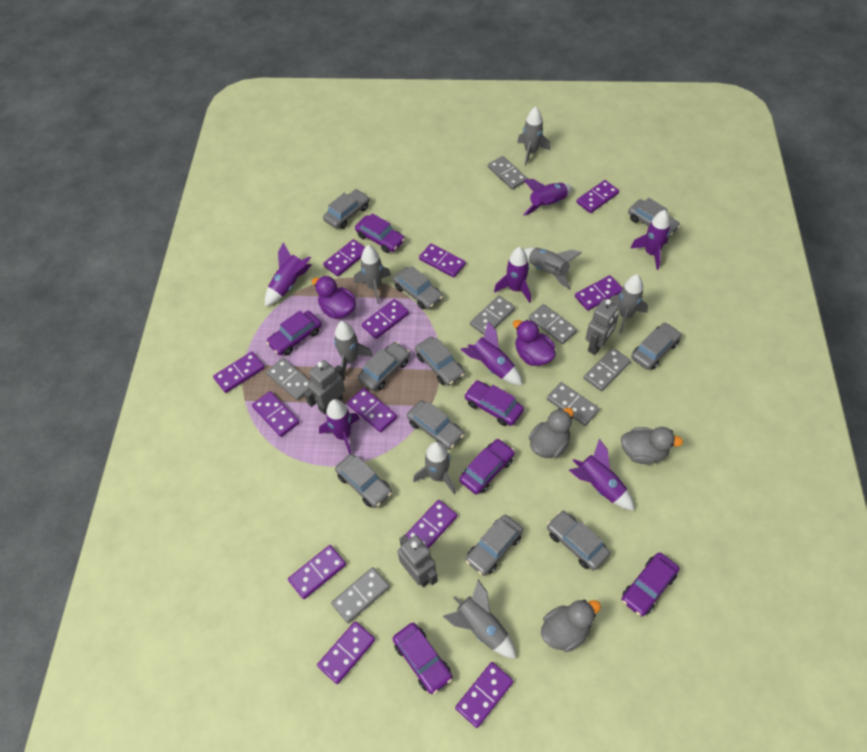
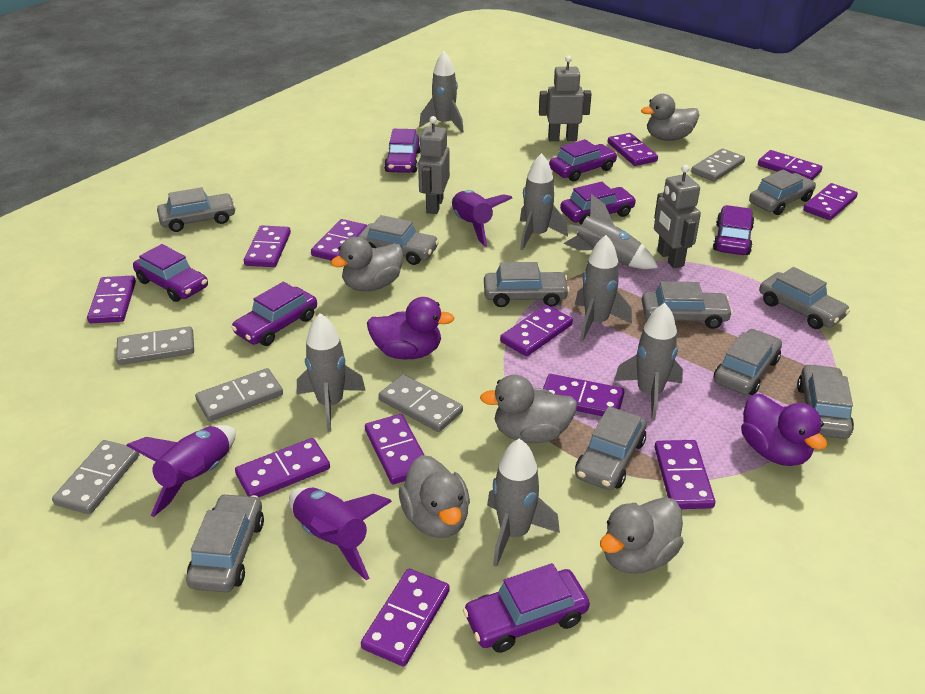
grey domino: [266,358,310,401] [331,567,390,623] [470,296,515,335] [488,156,528,190] [529,304,577,344] [547,382,600,426] [584,348,631,391] = 7 -> [52,440,139,514] [116,326,194,365] [195,368,283,422] [379,374,463,432] [691,148,745,182] = 5
grey duck: [529,408,574,458] [541,600,601,652] [621,427,683,464] = 3 -> [331,237,404,291] [399,455,470,538] [480,375,577,443] [600,497,684,574] [641,94,699,141] = 5
purple car: [266,311,322,355] [355,213,405,253] [393,623,452,694] [459,439,515,495] [464,380,524,426] [621,552,679,617] = 6 -> [133,244,208,302] [231,282,317,346] [384,129,420,173] [463,563,590,653] [549,139,617,182] [560,182,636,225] [713,205,754,255] = 7
purple rocket: [265,242,311,307] [319,399,360,454] [460,321,523,386] [494,247,531,303] [523,179,573,216] [569,439,634,511] [631,210,670,270] = 7 -> [126,425,236,517] [289,487,392,580] [452,190,512,247] = 3

